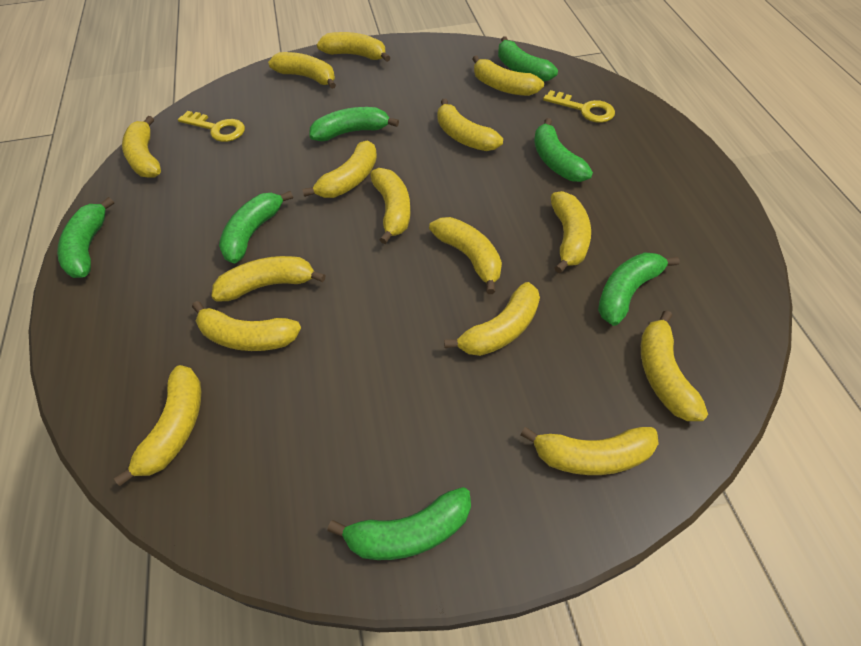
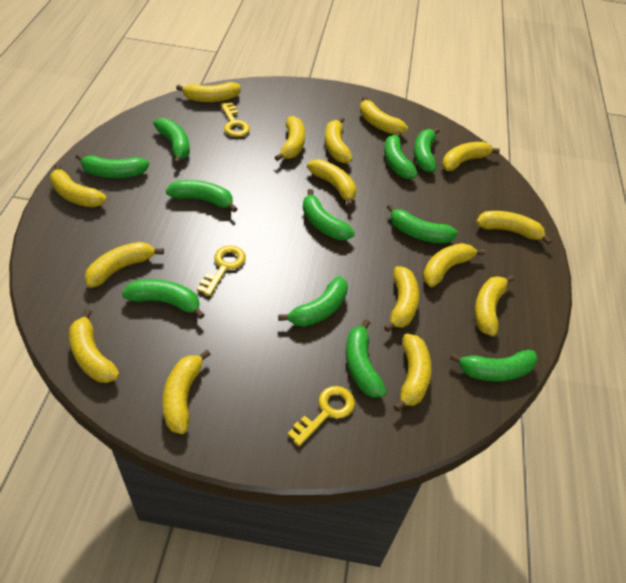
green banana: [57,197,114,278] [219,191,293,263] [309,107,399,141] [327,487,471,560] [498,36,558,82] [534,118,593,182] [598,252,680,326] = 7 -> [75,154,149,178] [122,279,205,319] [153,118,190,165] [166,180,238,212] [278,276,348,327] [303,189,355,240] [346,319,387,398] [384,132,418,179] [387,204,458,243] [414,127,440,172] [450,350,538,381] = 11
yellow key: [178,111,245,142] [543,90,615,123] = 2 -> [197,246,246,296] [221,102,250,137] [287,386,355,447] = 3

